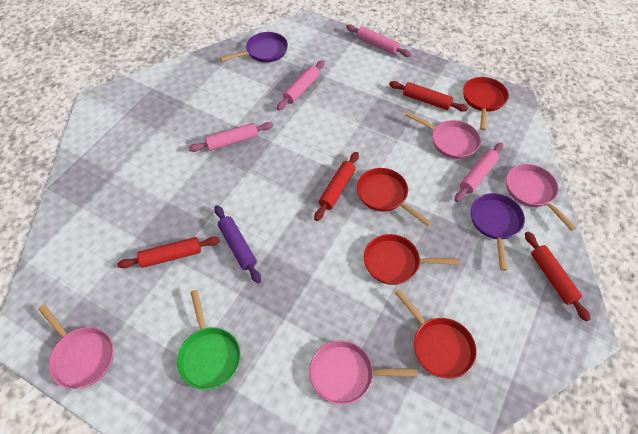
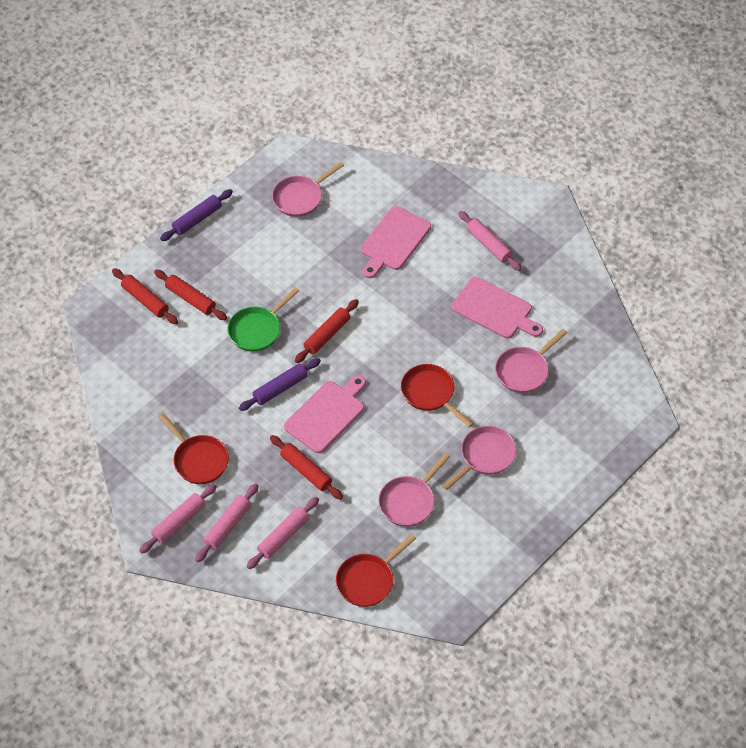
pink cutting board: none = 0 -> [284,375,366,453] [361,206,431,278] [451,277,543,338] = 3
purple pan: [220,32,288,63] [471,193,525,271] = 2 -> none = 0
purple rolling pin: [214,205,261,283] = 1 -> [160,189,233,241] [239,358,321,411] = 2
red pan: [357,168,432,226] [364,234,460,285] [395,289,477,379] [463,77,509,131] = 4 -> [159,413,229,484] [336,534,416,607] [401,364,473,427] = 3

